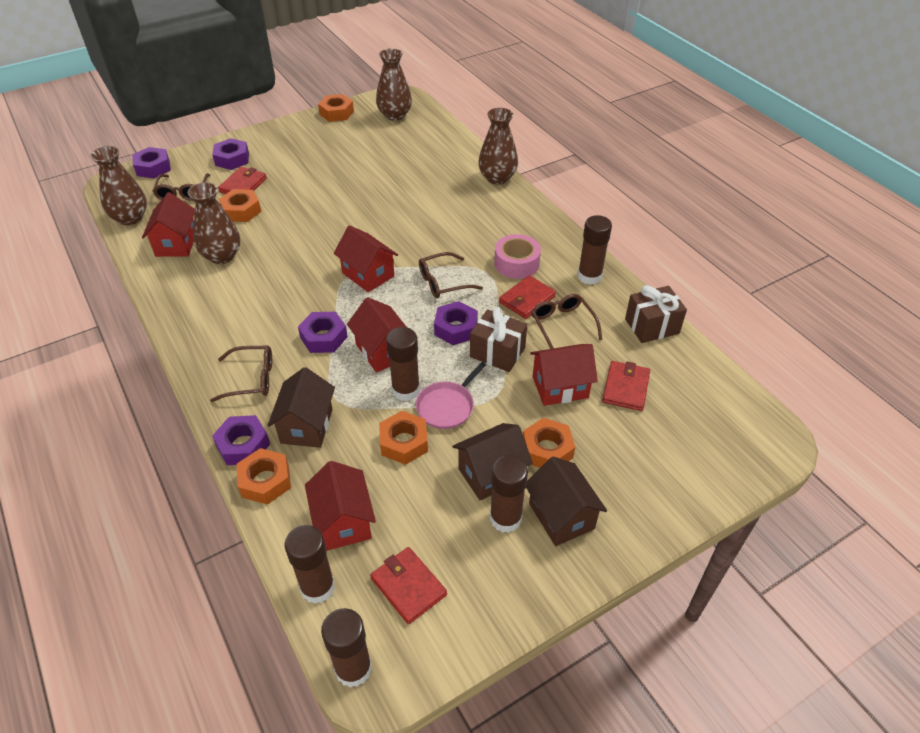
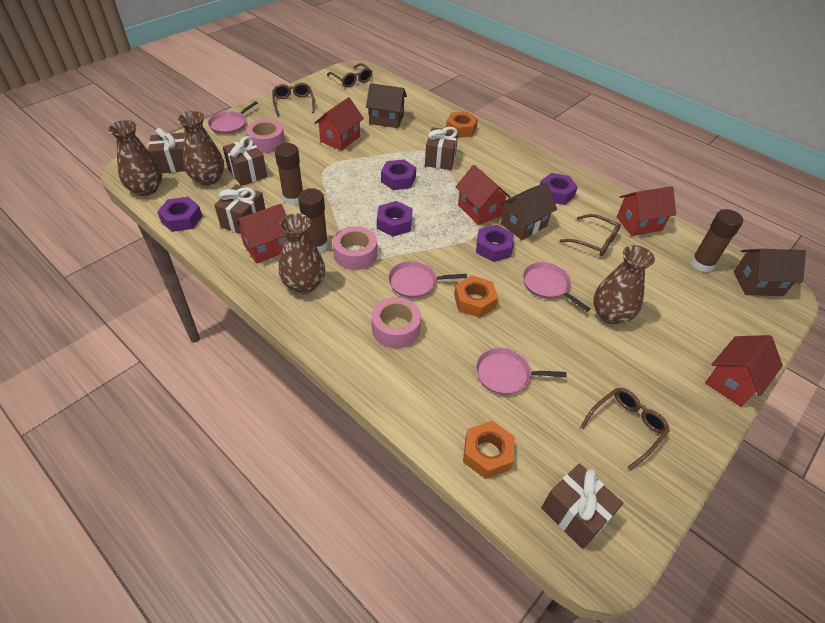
brown gift: [470,307,527,372] [625,285,687,343] = 2 -> [148,128,185,173] [214,184,265,234] [223,136,267,186] [425,127,458,170] [541,463,623,549] = 5
brown glue stick: [284,525,335,604] [321,608,372,687] [386,327,420,401] [490,455,528,533] [577,215,612,285] = 5 -> [275,143,303,205] [298,189,328,253] [691,209,743,272] = 3
orange nut: [219,189,261,222] [237,448,291,505] [318,94,354,122] [379,411,428,465] [523,418,575,468] = 5 -> [446,111,478,138] [454,275,498,318] [463,421,515,479] = 3
pink pan: [416,362,486,429] = 1 -> [208,101,258,134] [388,261,467,298] [476,347,567,395] [523,262,590,312] = 4
pink tape: [494,234,541,279] = 1 -> [246,119,285,153] [333,226,377,270] [372,297,421,348] = 3
red wallet: [218,167,267,194] [370,547,447,624] [499,275,556,319] [602,361,650,411] = 4 -> none = 0

